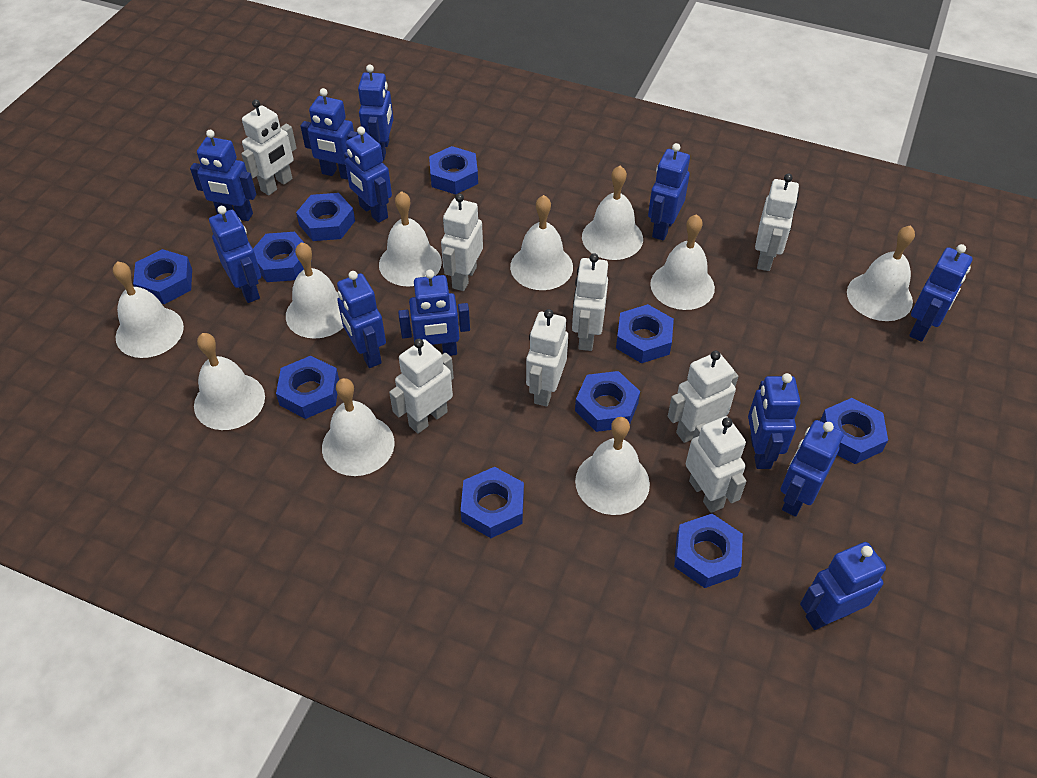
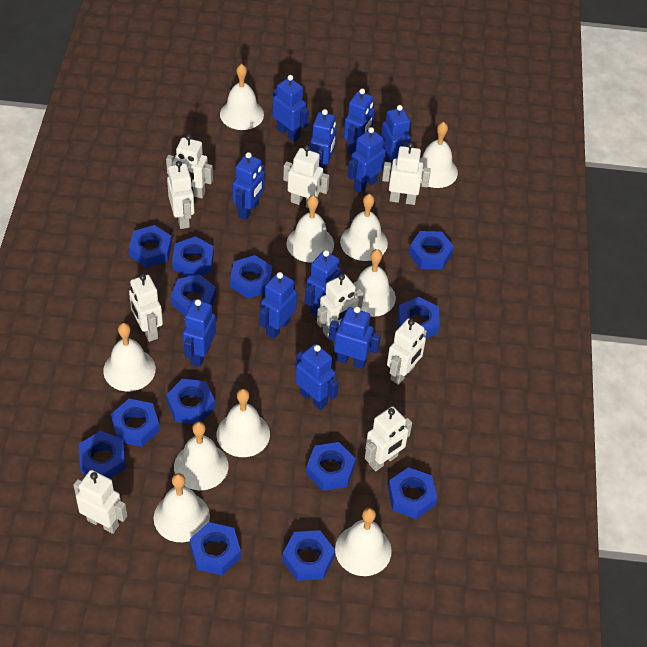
blue nut: [133,249,192,304] [253,232,312,282] [276,356,339,419] [296,193,355,241] [429,146,478,195] [461,467,524,538] [575,371,640,432] [616,304,674,363] [674,514,743,588] [820,398,888,464] = 10 -> [79,431,126,479] [111,399,160,447] [129,225,172,268] [166,379,215,424] [171,274,216,316] [172,236,214,277] [190,522,241,575] [230,255,273,299] [282,530,335,581] [306,442,356,491] [388,467,437,519] [398,297,440,338] [409,231,454,270] = 13
blue robot: [190,130,256,221] [209,206,261,303] [301,88,358,180] [337,271,386,368] [344,127,392,223] [358,64,393,160] [398,270,470,356] [648,143,690,241] [748,373,801,469] [781,420,844,517] [800,542,886,630] [909,244,973,342] = 12 -> [183,299,216,367] [232,152,265,220] [259,272,297,339] [273,75,309,142] [295,344,339,410] [305,250,342,316] [310,109,337,173] [329,306,381,369] [344,88,375,154] [348,127,386,193] [381,105,411,169] = 11
white robot: [241,100,297,195] [389,339,454,434] [441,194,483,291] [526,309,568,407] [572,253,608,351] [668,351,738,443] [686,416,746,513] [755,174,799,271] = 8 -> [73,470,127,534] [129,274,163,342] [166,134,213,198] [167,161,194,229] [283,145,329,208] [317,274,364,338] [365,406,412,471] [382,142,431,205] [387,318,427,385] = 9

